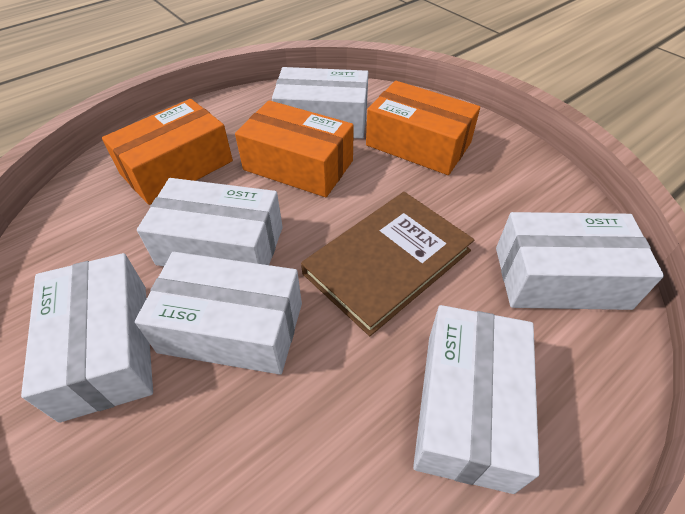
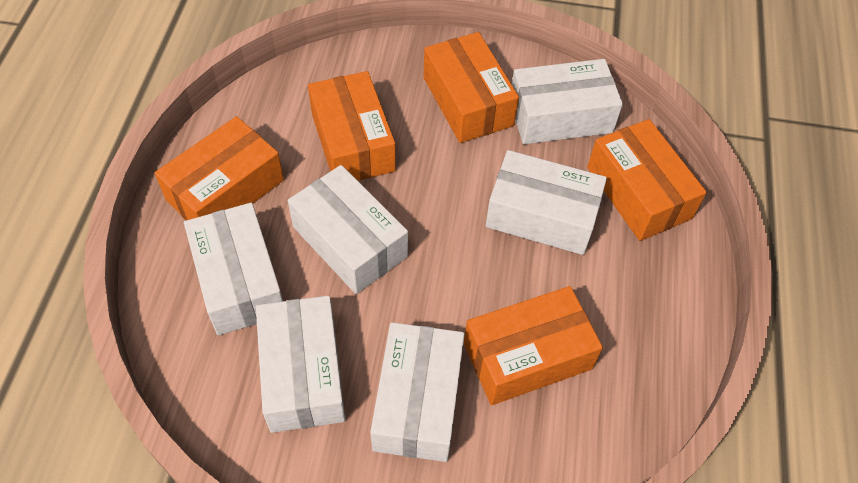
brown book: [301,192,474,336] = 1 -> none = 0
orange box: [102,99,233,205] [235,100,354,197] [366,81,480,175] = 3 -> [155,116,284,220] [308,71,396,181] [424,32,519,143] [464,286,603,405] [587,119,707,241] = 5

